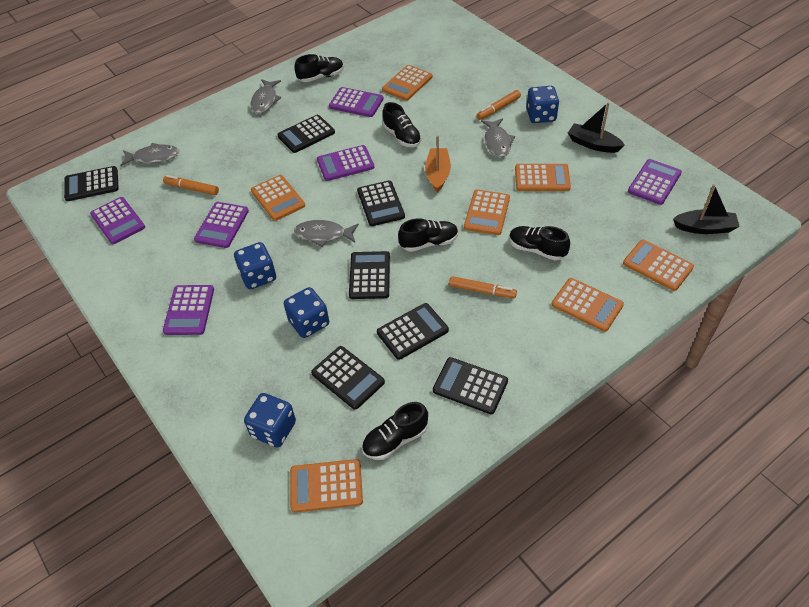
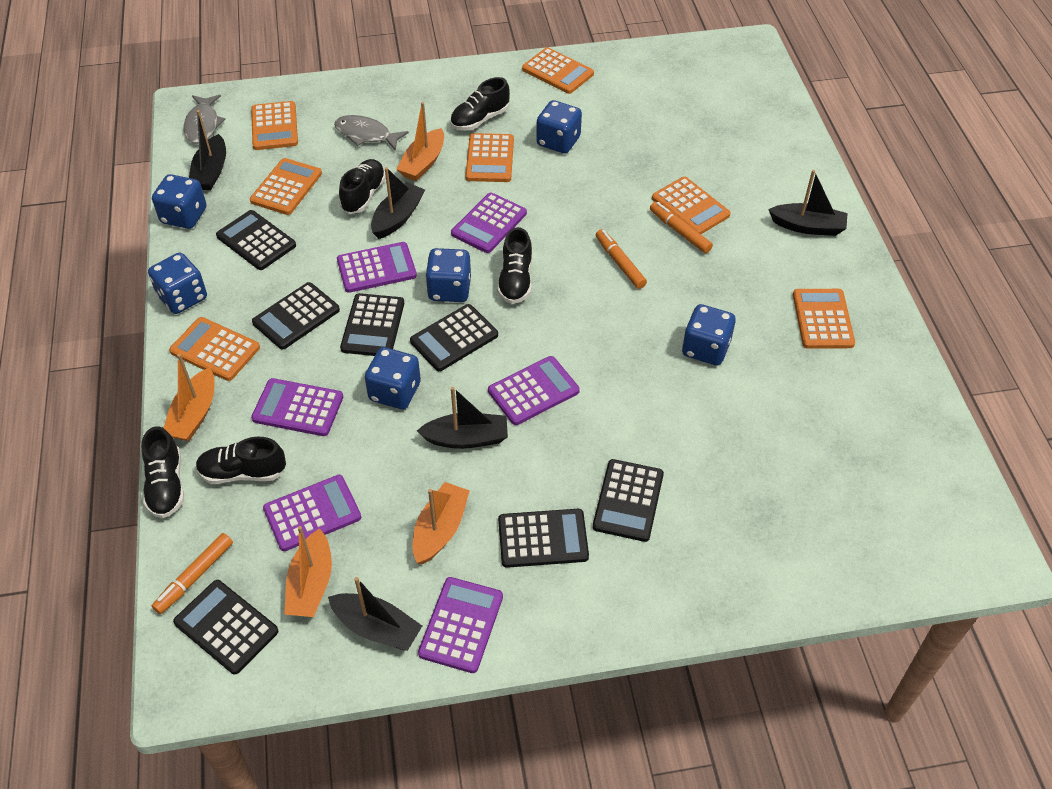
black boat: [568,102,625,153] [673,184,740,234] = 2 -> [189,110,226,190] [328,577,422,651] [371,167,425,239] [417,387,508,449] [768,170,847,236] = 5
blue dice: [234,242,276,289] [244,393,296,447] [284,287,329,338] [526,86,559,123] = 4 -> [148,253,207,314] [152,174,206,229] [365,347,421,409] [425,248,471,302] [536,100,582,154] [682,304,736,366] = 6
grey fish: [120,143,179,166] [251,79,281,113] [294,220,359,247] [481,118,515,157] = 4 -> [183,95,226,144] [334,115,409,151] = 2
orange boat: [425,136,451,192] = 1 -> [164,354,214,441] [284,526,332,617] [396,102,444,181] [412,482,470,565] = 4

